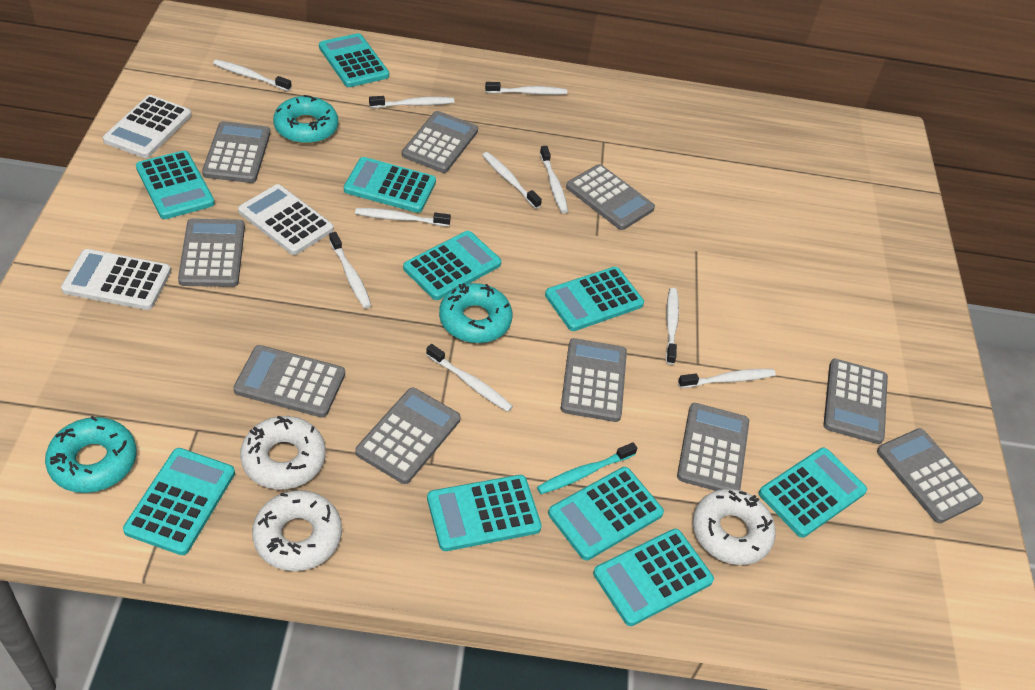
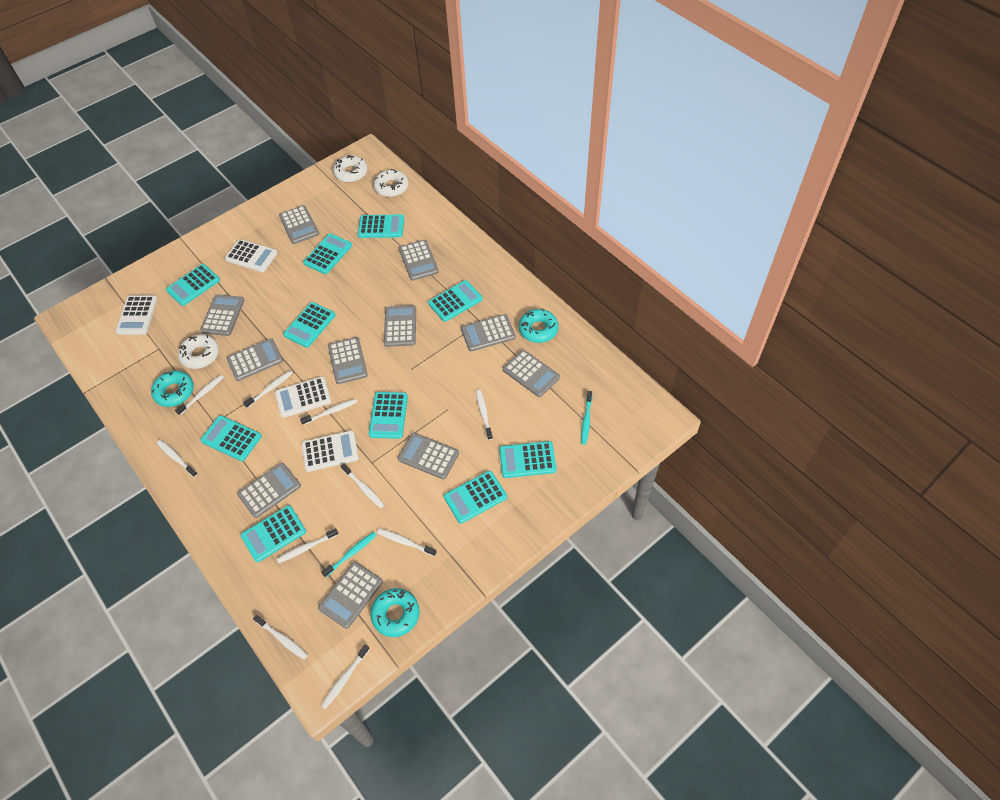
grey calculator: [178,218,245,287] [202,121,270,183] [233,345,345,418] [355,388,461,484] [402,111,478,173] [561,338,627,422] [566,164,655,230] [677,403,749,491] [823,359,888,444] [877,428,983,523] = 10 -> [200,295,244,336] [227,338,283,381] [237,463,301,518] [279,205,319,244] [318,562,383,629] [328,337,368,384] [384,305,416,347] [398,433,459,479] [399,240,439,281] [461,314,516,351] [503,350,560,397] = 11
turquoise toothbrush: [537,442,637,494] = 1 -> [321,532,377,578] [581,391,592,445] = 2
white calculator: [61,249,171,310] [103,95,191,158] [238,184,334,255] = 3 -> [116,295,158,335] [225,239,278,272] [275,376,331,418] [302,430,359,472] = 4

